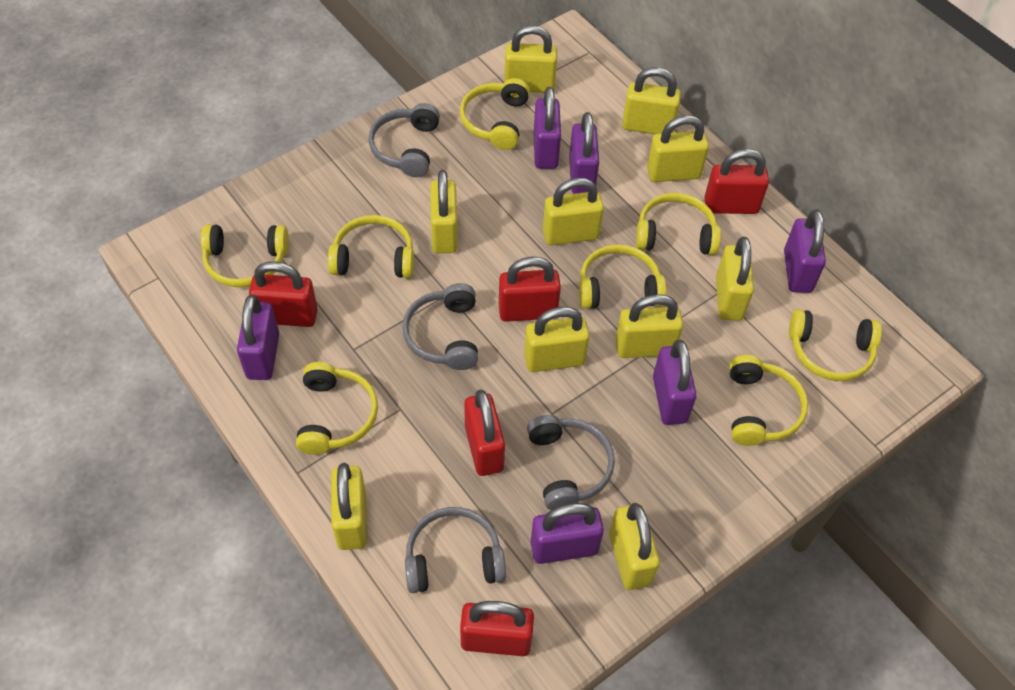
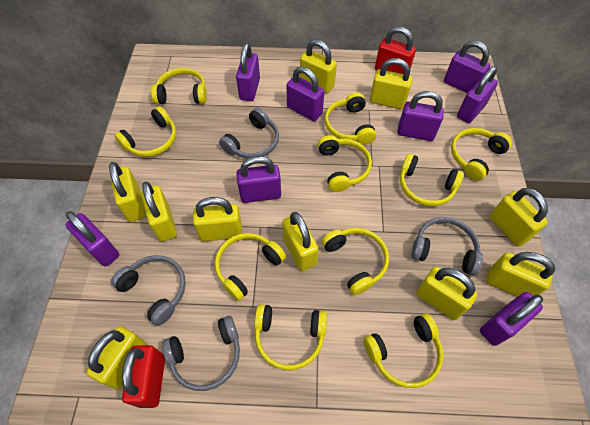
purple padlock: [237,295,279,380] [531,503,604,564] [534,87,561,169] [569,112,599,194] [653,340,697,425] [784,210,826,293] = 6 -> [66,211,119,267] [236,43,260,101] [236,156,281,203] [286,66,324,121] [397,91,444,141] [444,40,490,93] [457,66,498,123] [480,292,543,346] = 8
red padlock: [249,261,318,327] [460,601,534,656] [464,390,505,476] [499,257,561,322] [704,149,769,214] = 5 -> [122,345,165,408] [375,26,416,74] = 2
yellow headphones: [201,224,289,288] [296,362,378,455] [328,215,414,278] [460,78,530,150] [579,244,667,309] [636,193,721,255] [729,355,808,446] [789,309,882,381] = 8 -> [114,106,176,157] [151,68,207,104] [215,233,286,301] [254,304,327,370] [318,135,372,192] [322,228,389,295] [325,92,377,145] [364,313,444,388] [400,154,464,206] [451,128,512,181] = 10

